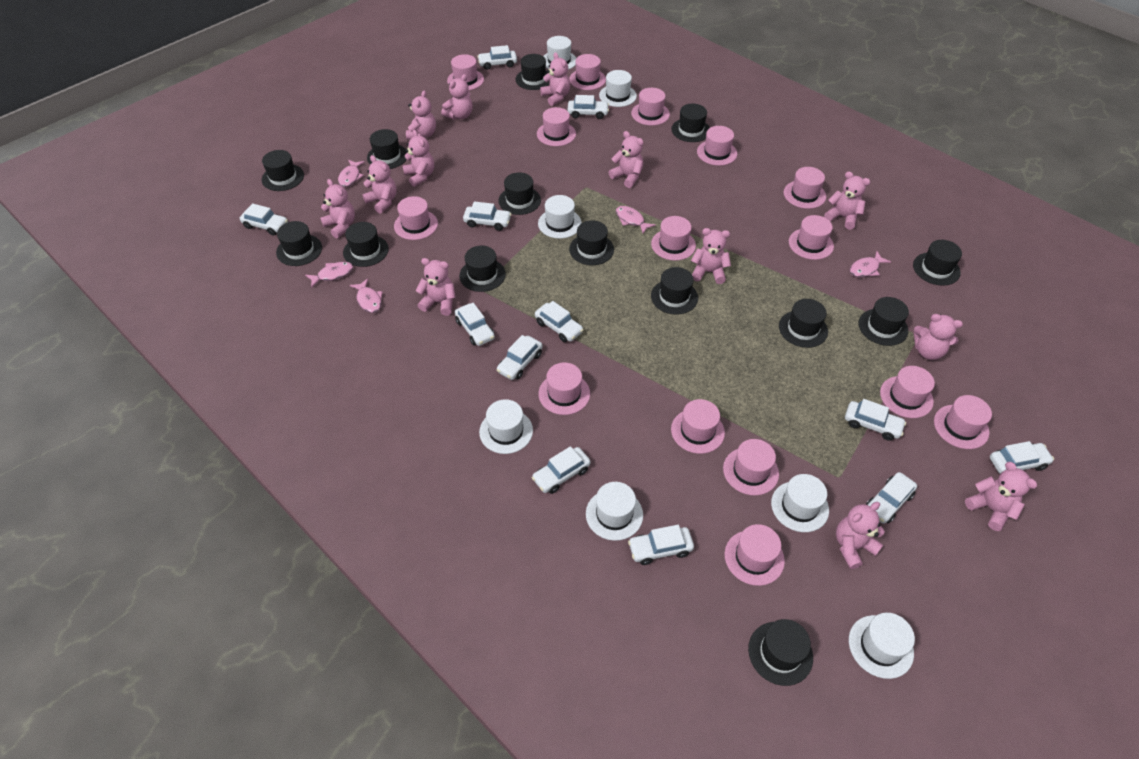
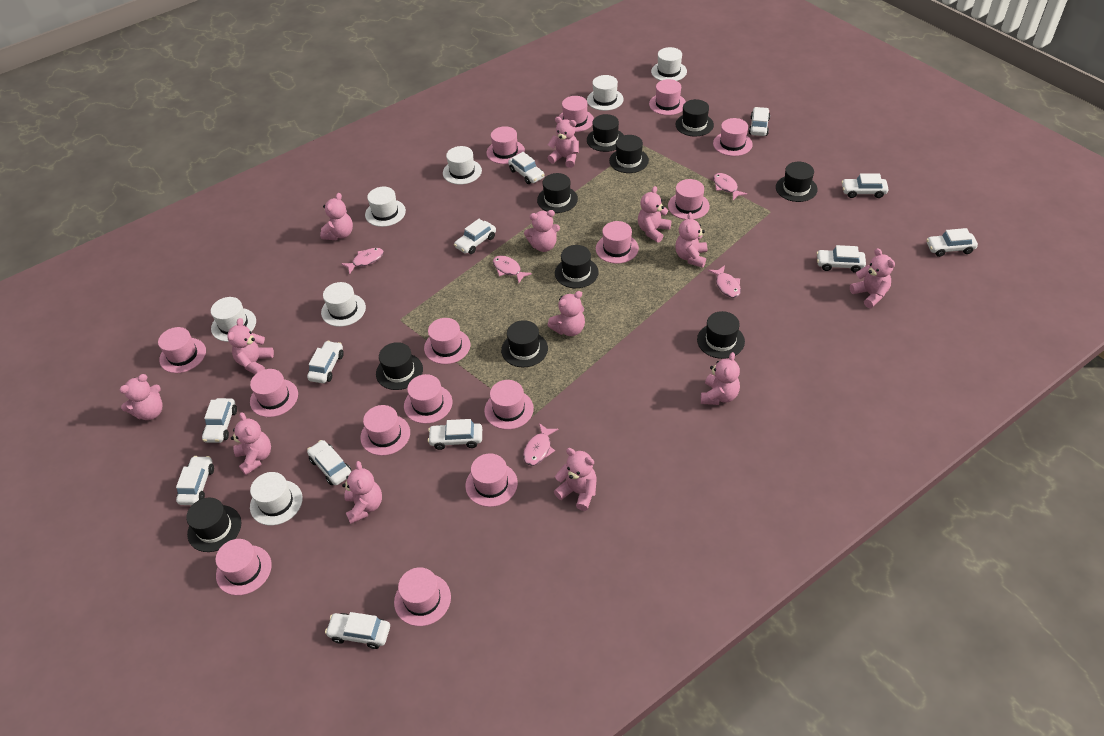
black hat: [262,150,304,191] [276,221,322,266] [343,222,389,267] [367,129,407,169] [459,246,506,292] [498,172,541,215] [515,54,550,90] [569,220,614,265] [651,267,698,315] [671,104,710,142] [748,619,813,686] [779,299,828,348] [859,297,909,346] [913,240,962,286] = 14 -> [186,498,241,552] [376,342,423,390] [501,320,548,367] [537,173,578,213] [555,245,598,288] [587,114,624,152] [609,135,649,173] [676,99,714,137] [697,311,745,359] [776,162,818,202] = 10

